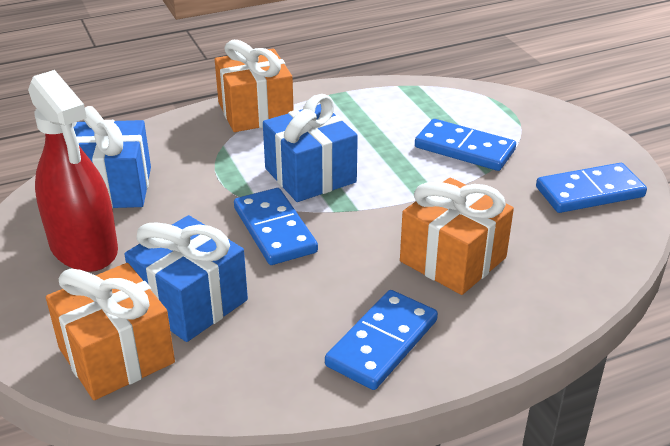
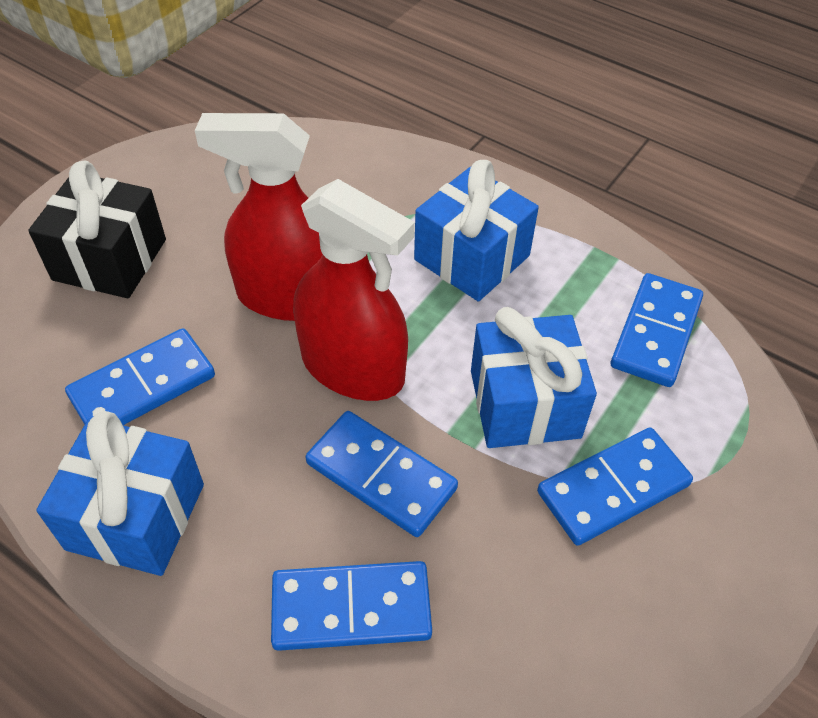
black gift: none = 0 -> [28,160,166,298] = 1
blue domino: [234,188,318,265] [325,290,438,390] [415,119,516,171] [536,163,647,213] = 4 -> [65,328,215,425] [271,561,432,651] [306,411,458,537] [537,428,693,546] [611,273,703,387] = 5
orange gift: [46,263,175,400] [215,40,294,132] [400,177,514,295] = 3 -> none = 0
red spray bottle: [28,70,118,272] = 1 -> [195,113,322,321] [293,179,415,401] = 2

